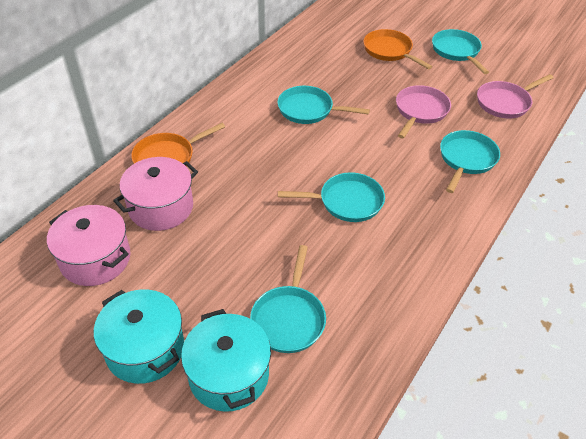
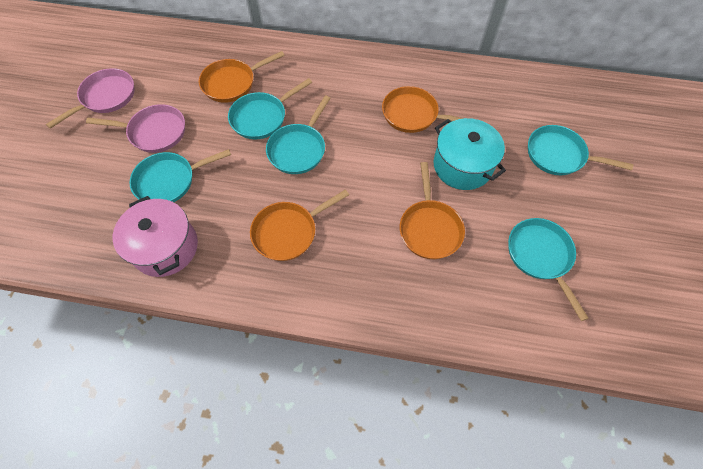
orange pan: [131,123,225,167] [363,29,432,69] = 2 -> [199,51,285,103] [250,189,349,261] [382,86,464,133] [400,162,465,259] = 4
pink pot: [47,205,130,286] [113,157,198,231] = 2 -> [113,196,198,277] = 1
turquoise pot: [94,289,184,384] [181,309,271,412] = 2 -> [433,118,506,190] = 1

